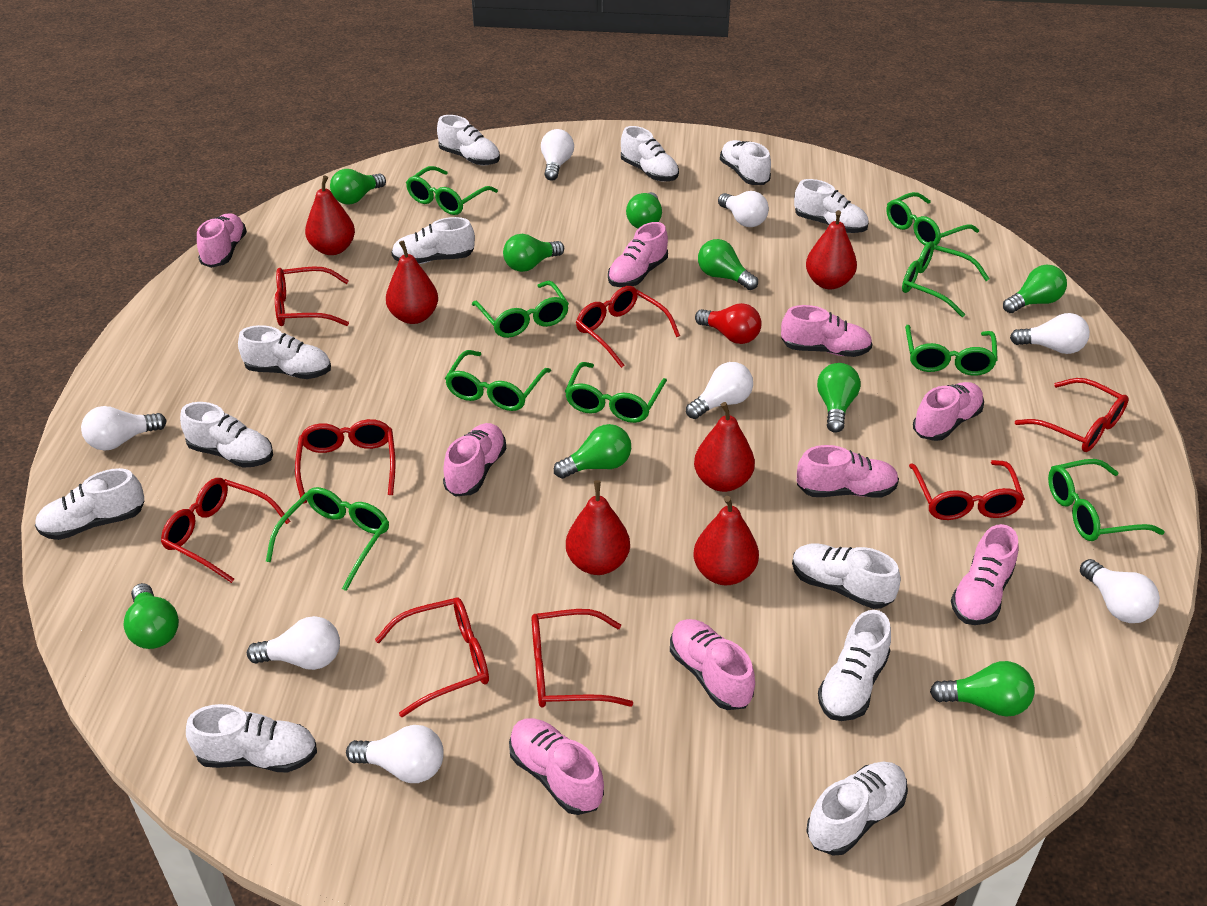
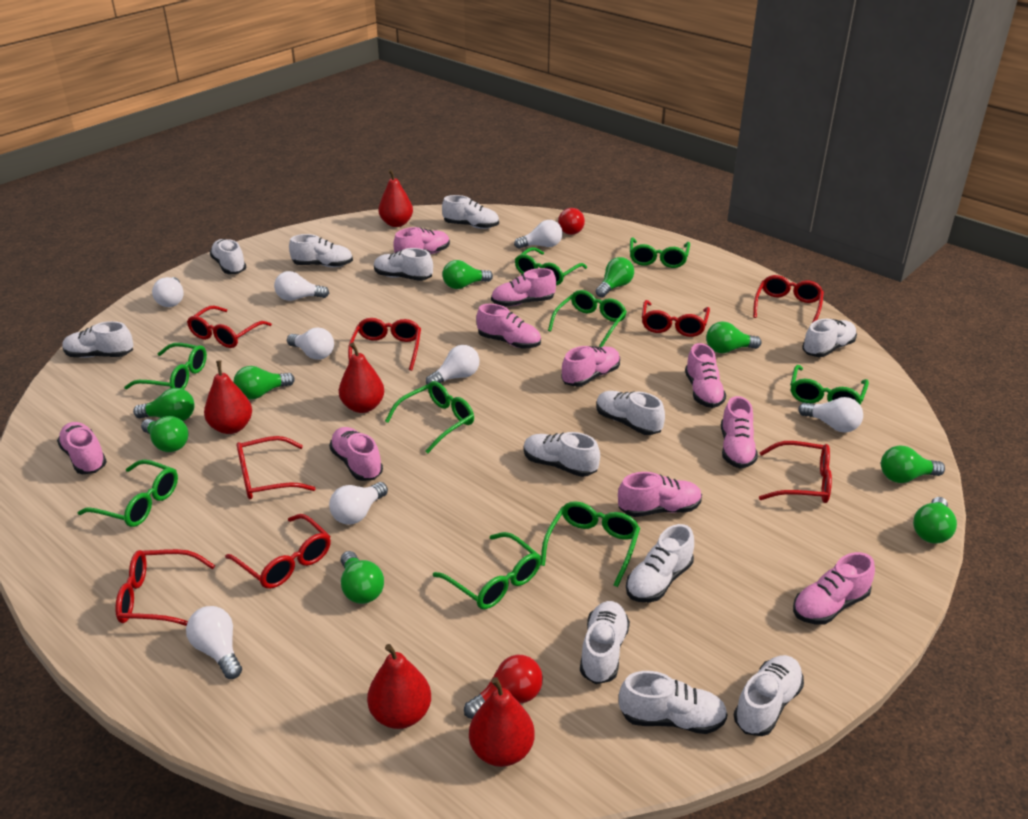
pink shoe: [197,213,247,268] [443,423,506,497] [509,718,604,815] [608,222,668,287] [670,619,755,710] [781,305,873,357] [797,445,899,498] [913,382,984,441] [951,524,1018,625] = 9 -> [57,422,107,474] [329,427,383,481] [393,227,450,254] [476,304,541,348] [491,268,556,307] [561,346,620,387] [618,472,702,517] [685,343,726,408] [721,396,758,468] [793,552,875,625] = 10
red light bulb: [695,303,762,344] = 1 -> [464,655,543,719] [558,208,585,235] = 2
red pear: [305,175,355,255] [386,240,438,324] [566,480,630,575] [694,402,755,492] [694,496,759,585] [806,210,857,289] = 6 -> [204,360,252,434] [339,343,384,413] [367,644,431,729] [378,169,413,227] [469,677,535,767] = 5

